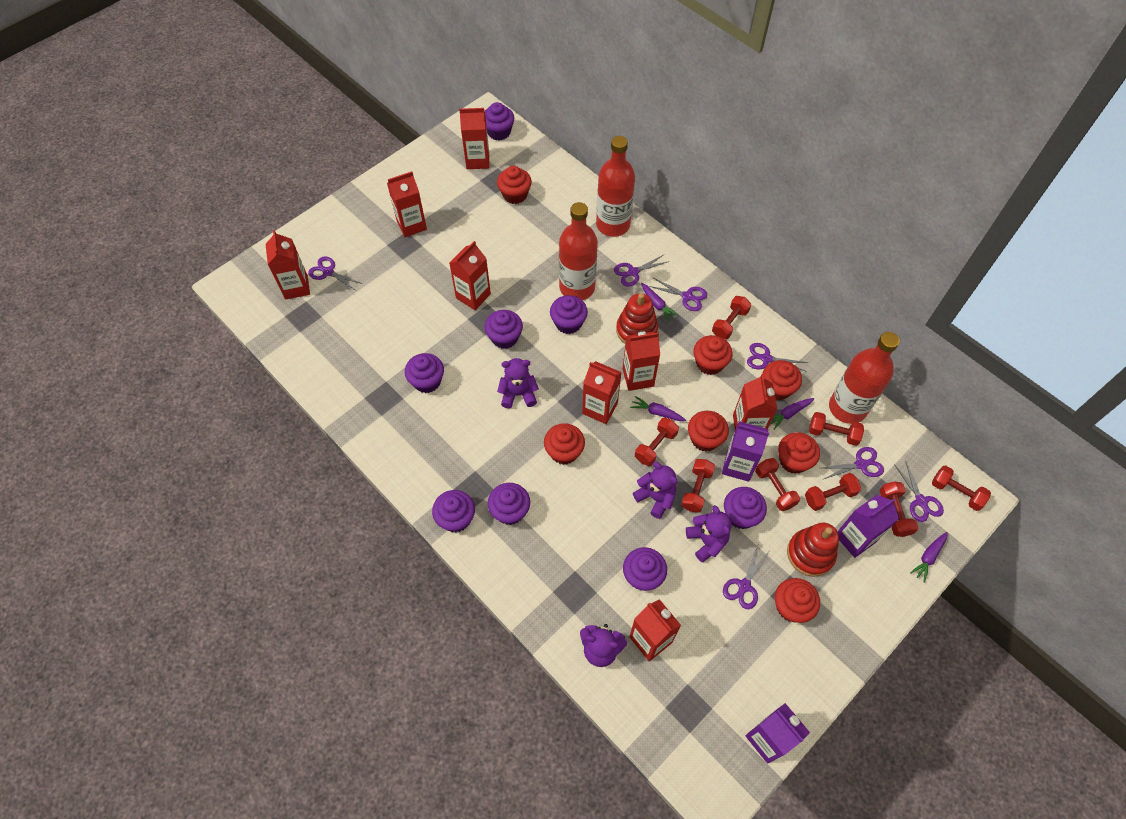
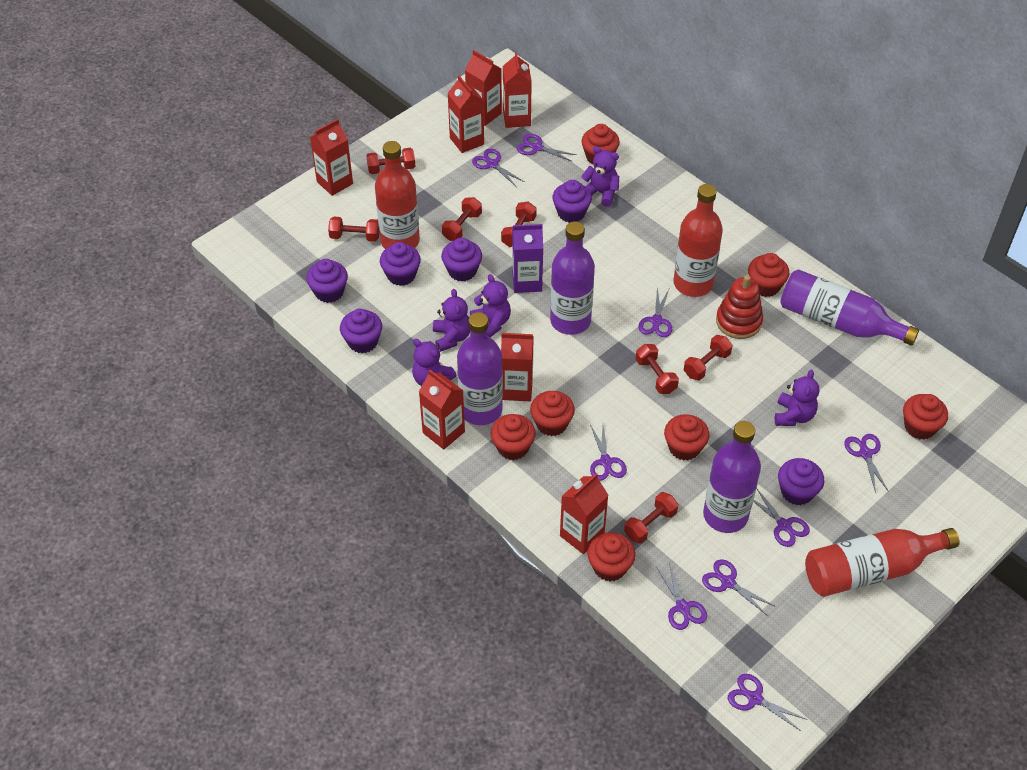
purple bottle: none = 0 -> [457,312,503,425] [550,221,595,335] [703,421,761,533] [780,269,919,346] = 4
purple carrot: [630,396,686,421] [641,283,679,322] [770,398,814,430] [910,532,948,583] = 4 -> none = 0
purple carton: [722,421,770,482] [745,703,810,763] [838,495,899,558] = 3 -> [512,224,543,293] = 1
purple cupcake: [405,353,444,393] [432,490,475,532] [485,102,514,140] [485,310,523,349] [488,483,530,525] [550,295,588,334] [623,547,667,591] [724,487,767,529] = 8 -> [306,259,348,303] [340,309,382,353] [380,242,421,286] [441,238,482,282] [553,180,592,223] [778,458,824,505] = 6
purple scissors: [308,257,363,291] [614,255,670,287] [649,278,707,311] [723,546,769,609] [747,343,808,372] [821,447,884,479] [894,460,944,522] = 7 -> [472,149,525,186] [517,134,576,162] [590,424,627,481] [639,288,672,337] [656,563,707,630] [702,559,774,616] [728,674,808,731] [753,488,810,547] [844,434,889,493] = 9
purple teddy bear: [497,358,539,408] [580,624,627,667] [633,462,678,519] [686,505,731,562] = 4 -> [412,339,456,386] [433,289,470,352] [470,274,511,337] [581,146,619,207] [775,370,819,426] = 5
red carton: [265,230,310,300] [387,171,427,237] [449,241,491,310] [459,108,489,169] [582,361,622,424] [623,332,660,391] [629,599,681,661] [733,374,777,430] = 8 -> [310,119,353,196] [419,369,465,450] [448,75,484,153] [465,50,502,126] [501,333,534,401] [503,52,532,128] [560,473,608,554] = 7
red dumbbell: [635,418,679,466] [681,459,715,513] [712,296,751,339] [755,458,800,511] [805,473,861,511] [809,412,864,446] [880,481,918,537] [932,466,991,511] = 8 -> [328,216,380,242] [366,148,416,174] [442,197,482,241] [501,202,537,247] [624,492,678,544] [635,344,679,394] [684,335,732,380] = 7
red stacking toy: [616,293,658,344] [787,523,839,577] = 2 -> [716,275,763,339] = 1

